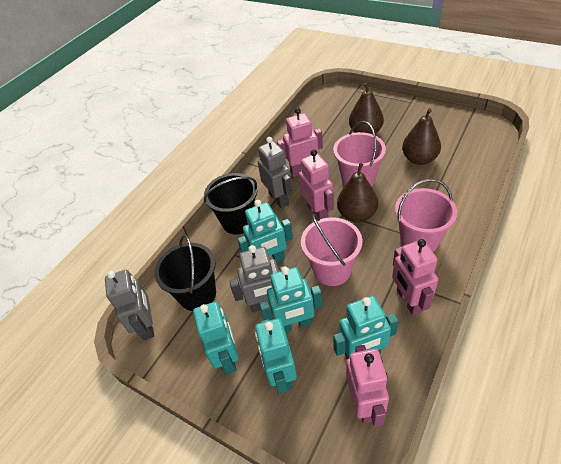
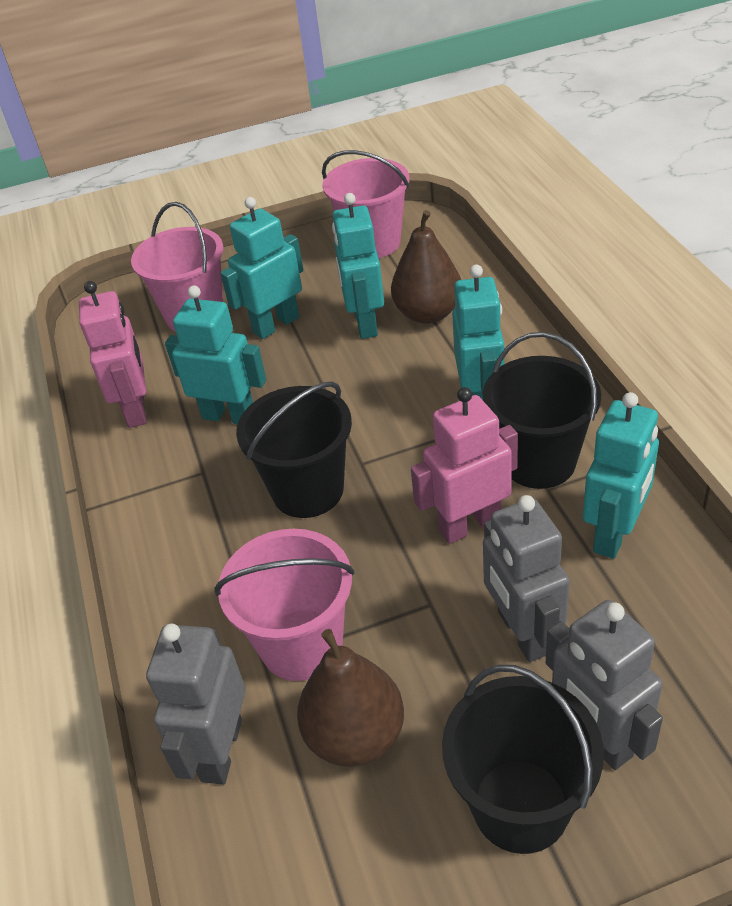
black bucket: [154,235,216,311] [204,173,257,235] = 2 -> [236,382,352,518] [442,665,604,854] [483,332,601,489] = 3
brown pear: [337,163,378,222] [349,82,384,134] [402,109,441,165] = 3 -> [297,629,404,767] [391,210,461,324] = 2
pink robot: [277,108,323,177] [299,149,334,219] [346,345,389,427] [392,239,438,315] = 4 -> [79,281,147,428] [411,387,518,544] = 2

